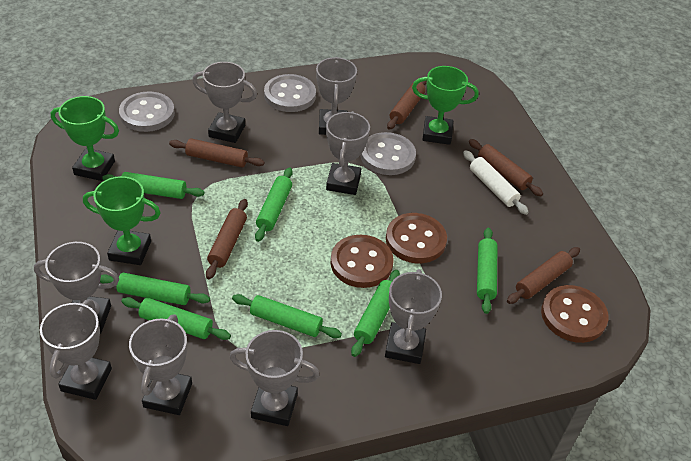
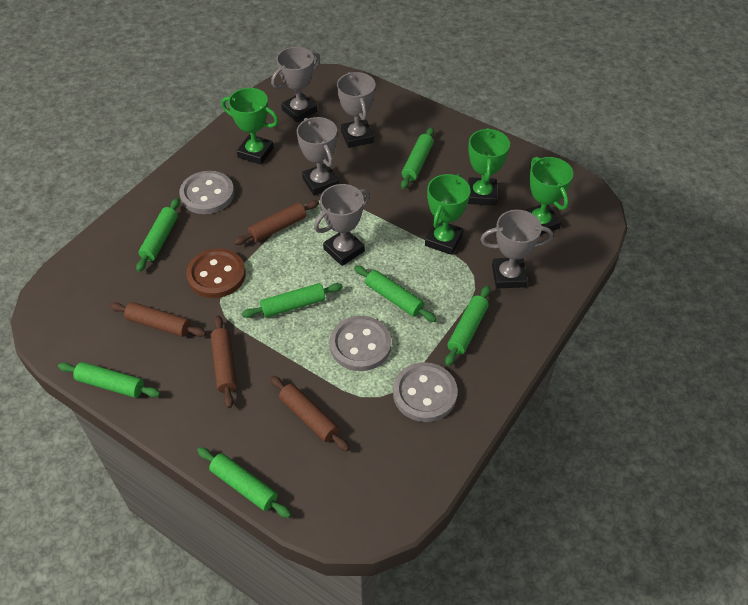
brown button: [331,235,394,288] [386,213,447,263] [541,285,609,343] = 3 -> [186,248,246,298] = 1
brown rolling pin: [169,138,265,168] [206,199,248,279] [387,81,427,130] [469,139,543,196] [507,247,580,304] = 5 -> [110,302,206,337] [211,315,237,408] [234,200,319,245] [270,376,349,451] = 4
green trophy: [51,96,119,181] [83,176,161,265] [412,66,479,145] = 3 -> [221,88,279,165] [425,174,471,255] [468,128,510,205] [524,157,573,235] = 4
grey trophy: [34,242,119,334] [40,299,112,400] [129,314,192,415] [192,62,257,143] [230,330,320,426] [316,57,357,135] [326,111,370,195] [385,269,442,364] = 8 -> [271,47,320,123] [297,117,339,196] [314,184,370,266] [337,72,376,148] [480,210,553,288] = 5
white rolling pin: [463,150,529,215] = 1 -> none = 0

